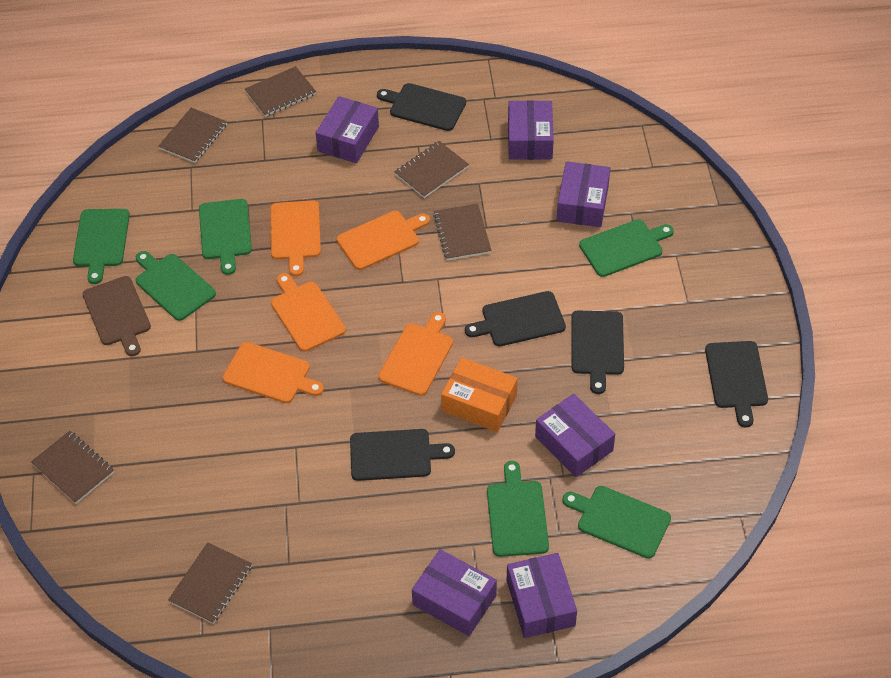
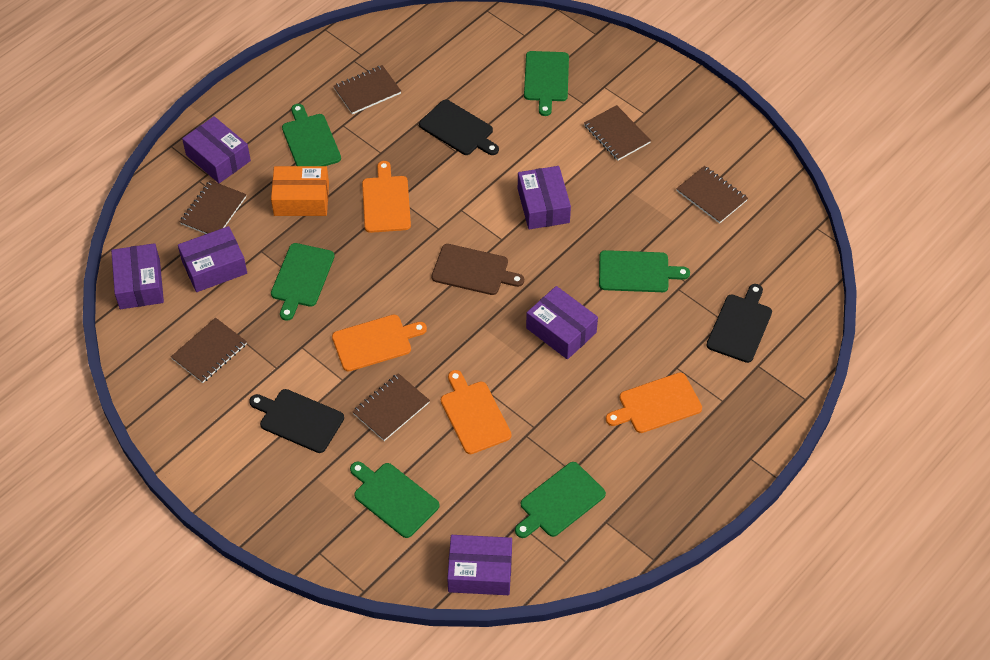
black cutting board: [350,429,455,481] [377,83,466,131] [465,291,566,346] [571,311,624,394] [705,341,768,428] = 5 -> [249,389,344,453] [419,100,499,155] [706,284,772,363] = 3
orange cutting board: [222,342,324,403] [270,200,321,276] [271,273,346,352] [337,211,430,270] [378,312,453,396] = 5 -> [332,315,427,372] [362,161,411,233] [441,370,512,454] [606,373,702,433] = 4

